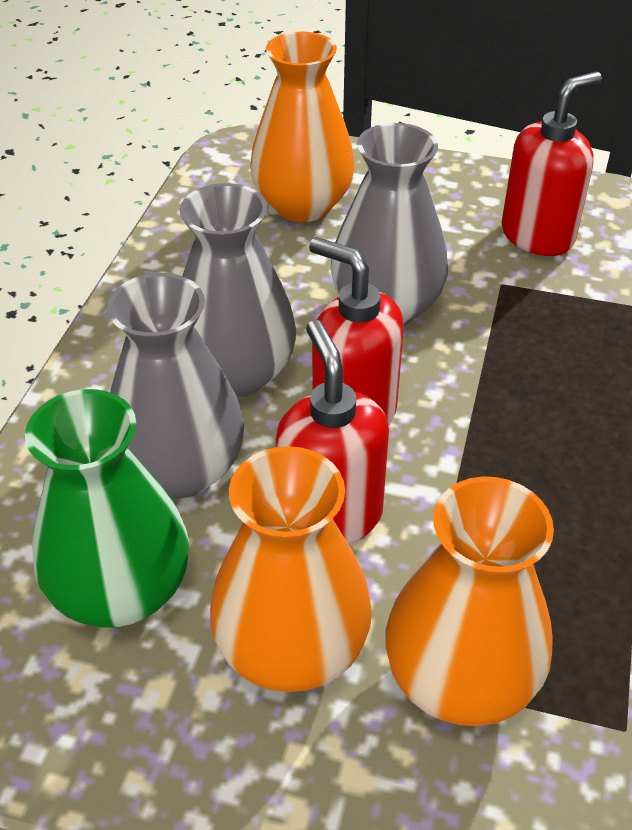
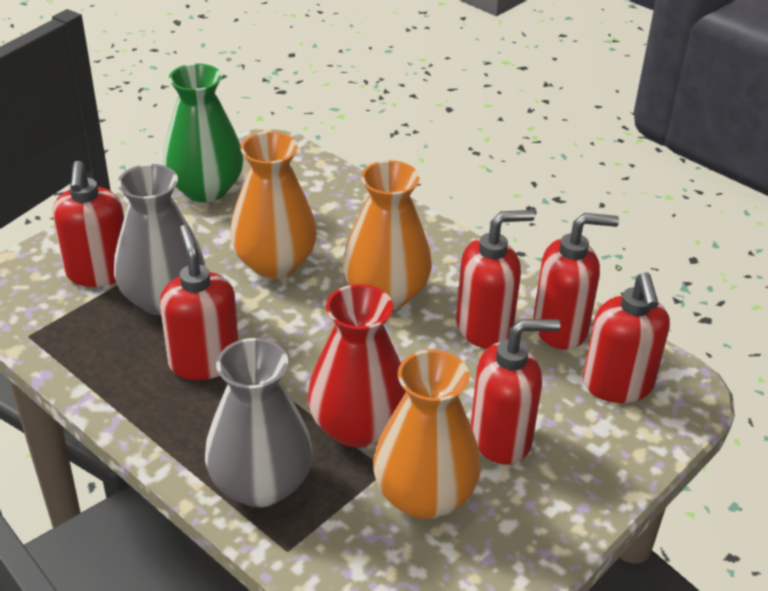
grey vase: [107,273,244,498] [179,183,296,397] [331,123,448,326] = 3 -> [114,164,205,315] [205,338,313,507] = 2
red soap dispenser: [276,320,389,544] [309,237,404,425] [502,72,602,256] = 3 -> [53,161,124,287] [160,225,239,380] [456,210,535,349] [471,319,561,465] [533,213,619,350] [583,272,670,403] = 6
red vase: none = 0 -> [308,284,406,448] = 1

